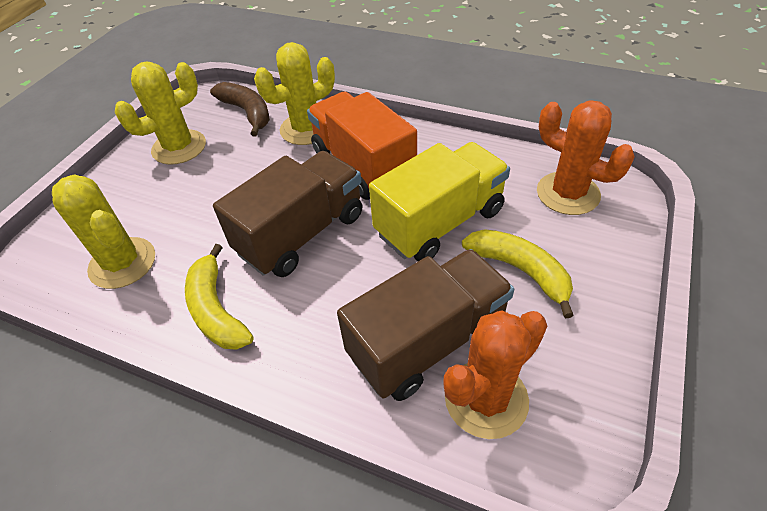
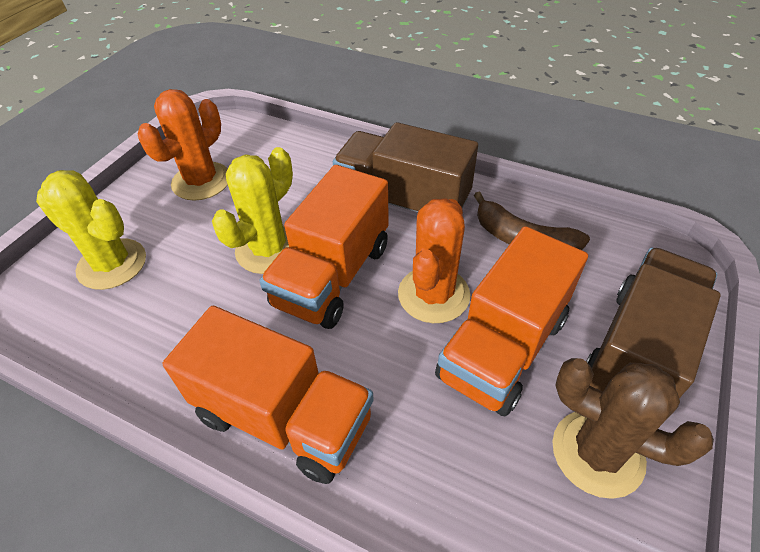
brown cactus: none = 0 -> [552,358,714,499] = 1
orange truck: [307,92,417,200] = 1 -> [162,306,374,484] [260,165,389,329] [435,226,588,417] = 3
yellow banana: [185,244,253,350] [462,229,574,318] = 2 -> none = 0
yellow cactus: [52,174,155,289] [115,61,206,165] [254,42,335,145] = 3 -> [36,170,146,290] [212,147,293,274] = 2
yellow truck: [369,142,510,261] = 1 -> none = 0

